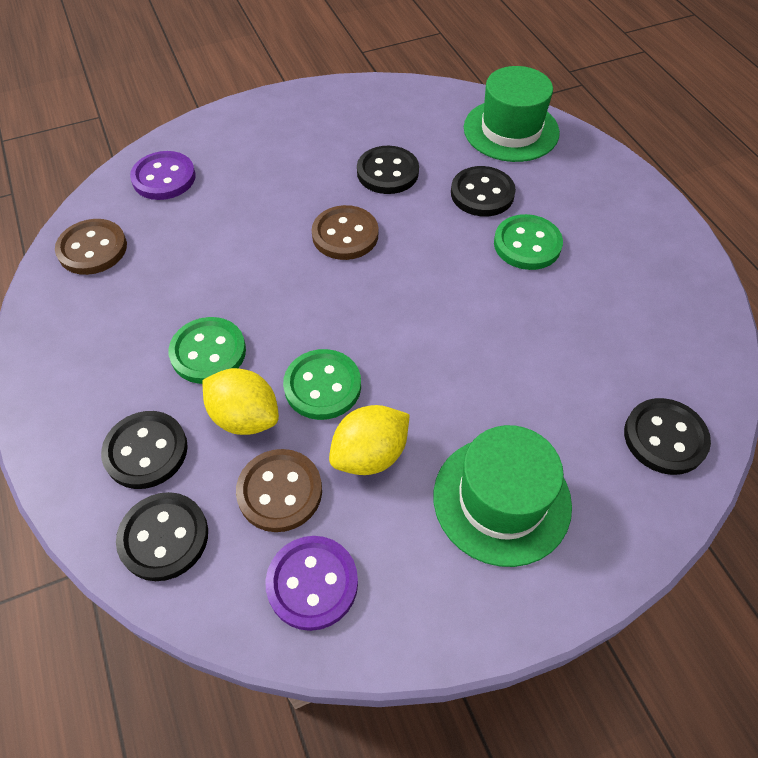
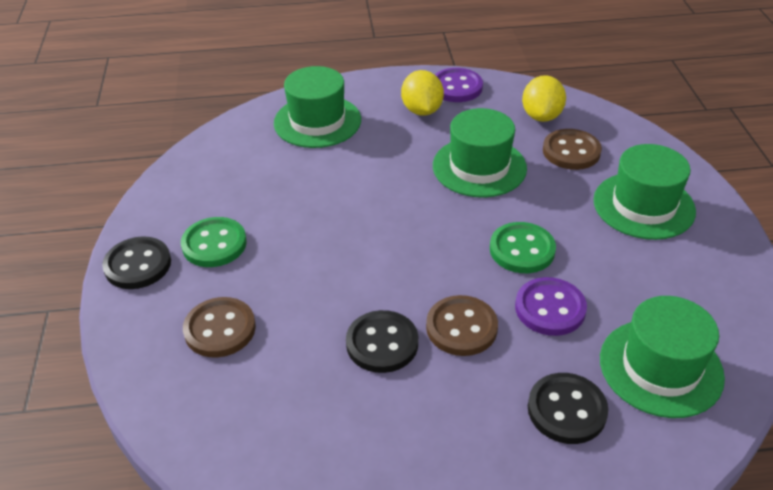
black button: [101,411,188,489] [116,492,208,581] [357,146,419,194] [451,166,516,216] [624,398,711,475] = 5 -> [102,236,171,289] [346,310,418,373] [528,373,608,444] = 3
green button: [168,317,246,384] [283,349,361,420] [494,214,563,270] = 3 -> [181,217,247,267] [490,222,556,273] = 2
green hat: [433,425,572,567] [464,66,560,162] = 2 -> [274,66,361,148] [433,108,527,197] [593,144,696,240] [600,296,725,418] = 4

